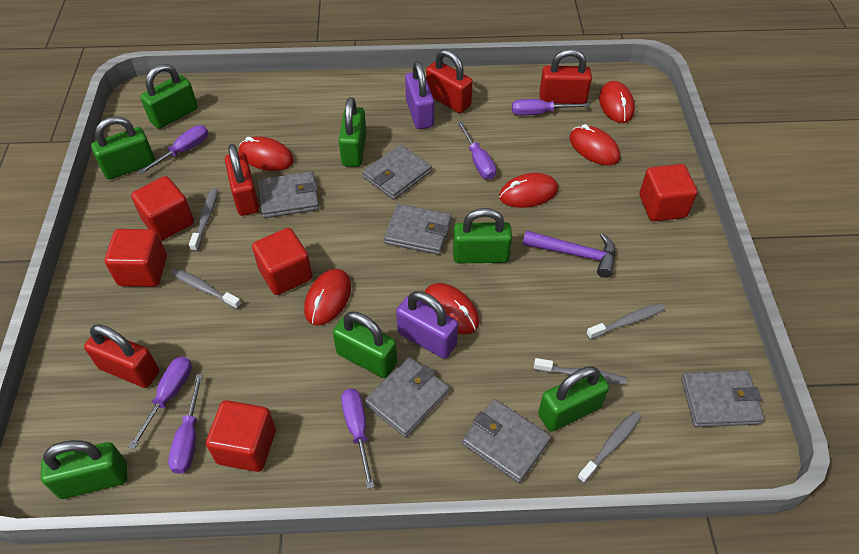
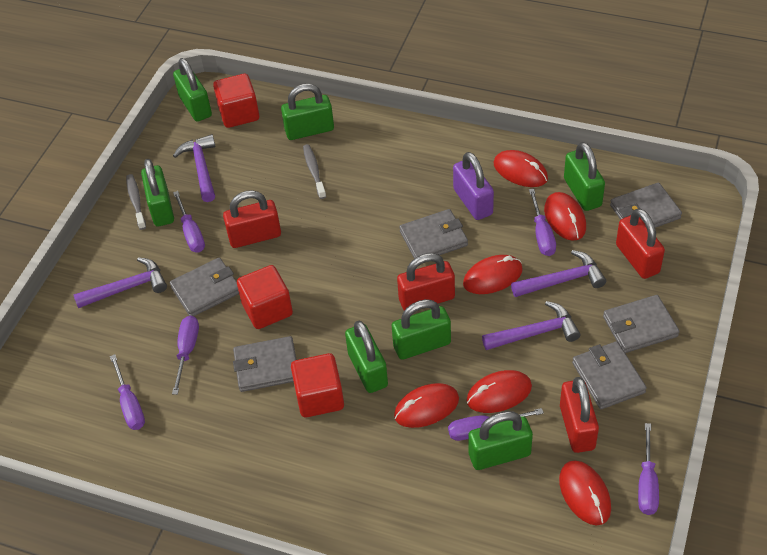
grey toothbrush: [171,268,242,309] [189,188,218,252] [534,358,627,385] [577,411,642,483] [586,303,665,340] = 5 -> [126,174,146,230] [303,144,326,199] = 2
purple hammer: [523,230,615,278] = 1 -> [73,257,167,308] [173,134,216,202] [482,301,580,350] [511,250,606,297] = 4
purple padlock: [396,291,458,359] [405,61,434,129] = 2 -> [453,152,494,220] = 1
red cube: [105,229,167,287] [131,176,194,241] [206,400,276,472] [252,228,312,295] [639,164,697,221] = 5 -> [213,74,259,128] [237,265,293,329] [291,353,344,417] = 3

